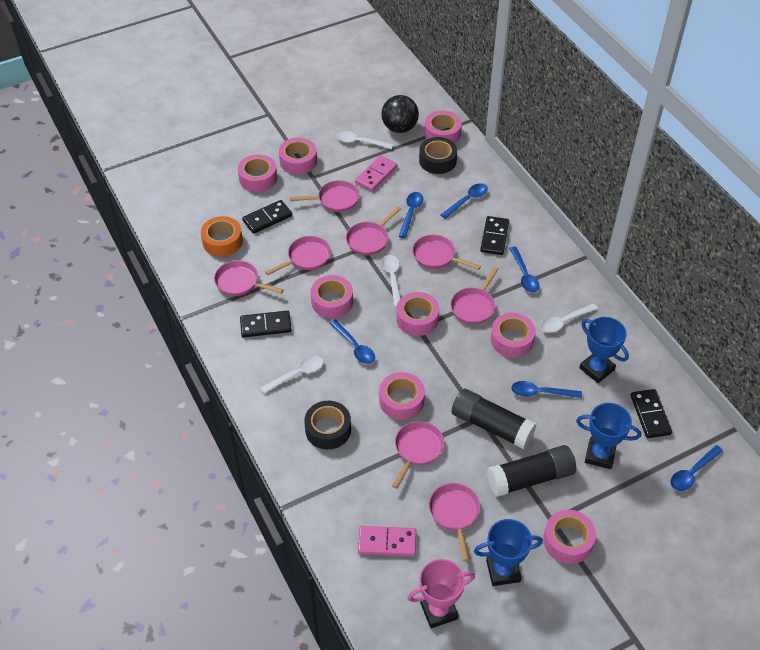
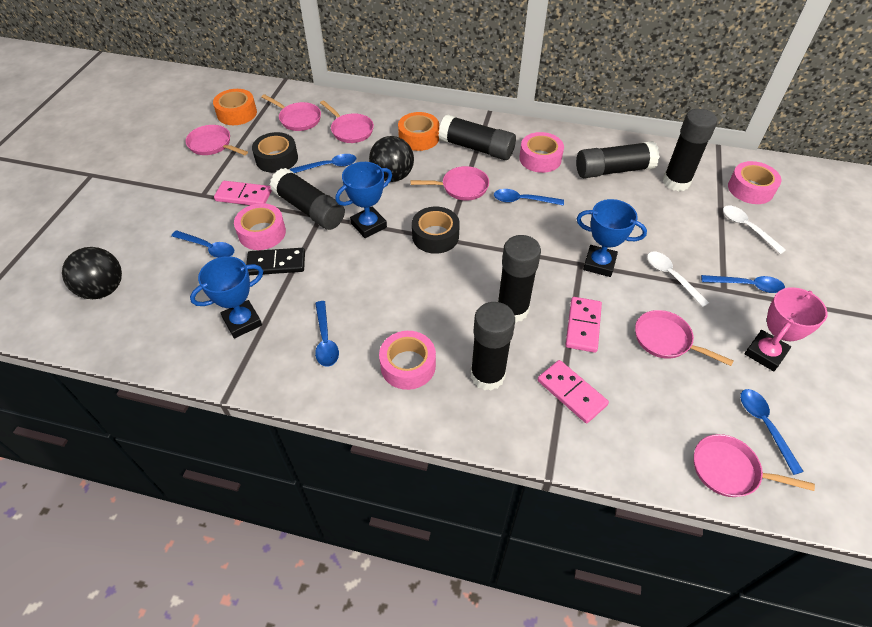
black ball: [381,95,419,133] = 1 -> [62,247,122,299] [369,136,414,182] = 2
black domino: [240,311,291,337] [242,200,292,234] [480,216,509,255] [631,389,672,438] = 4 -> [246,248,305,275] = 1
black glue stick: [452,389,537,449] [487,445,576,497] = 2 -> [270,168,345,230] [438,114,516,160] [471,302,515,391] [497,235,541,323] [576,141,660,178] [663,109,717,191] = 6
orange tape: [201,216,243,257] = 1 -> [213,89,257,125] [398,112,439,151] = 2
pink domino: [355,155,397,191] [358,526,416,556] = 2 -> [214,181,272,205] [538,360,609,423] [566,297,602,353] = 3
pink pan: [214,261,283,296] [265,236,331,275] [290,180,359,212] [346,206,401,255] [392,421,444,489] [412,235,481,270] [429,483,480,561] [451,267,498,324] = 8 -> [186,125,248,155] [261,94,321,131] [320,100,374,143] [410,166,489,201] [635,310,734,366] [694,434,815,497] = 6
pink tape: [238,154,277,192] [279,138,317,174] [311,275,353,318] [379,372,425,420] [396,292,439,336] [424,110,462,144] [491,313,536,358] [543,510,596,564] = 8 -> [234,203,286,250] [379,331,436,390] [519,132,564,173] [728,161,781,204] = 4
white spoon: [260,356,324,394] [336,131,393,149] [382,255,401,307] [541,304,598,333] = 4 -> [647,252,709,307] [723,206,786,254] = 2

